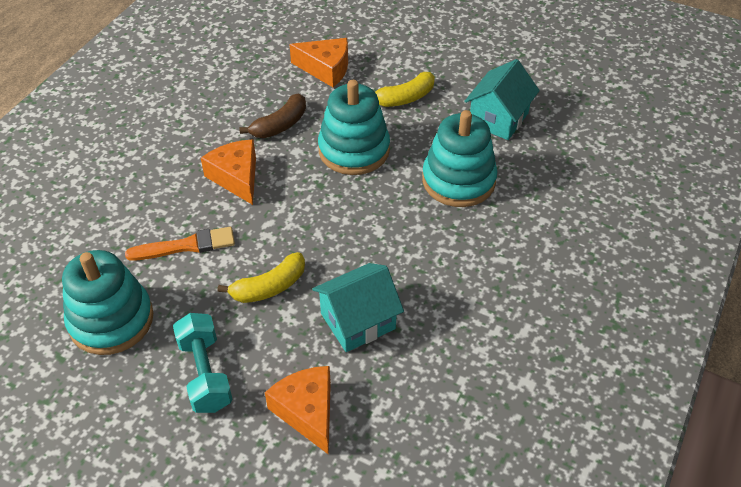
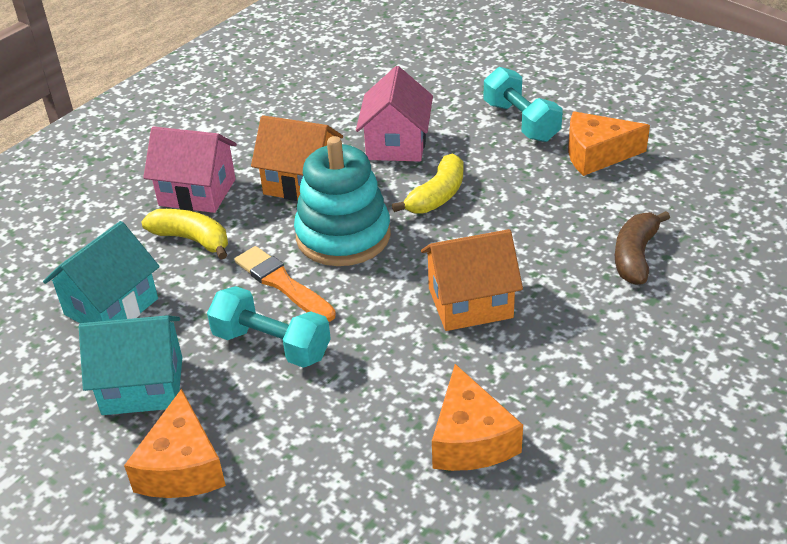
orange house: none = 0 -> [251,115,343,201] [421,229,523,331] = 2
pink house: none = 0 -> [143,126,237,213] [356,66,433,162] = 2
turquoise dumbbell: [173,313,233,413] = 1 -> [207,286,331,368] [484,67,563,142] = 2
turquoise stacking toy: [62,250,153,355] [318,80,390,175] [422,110,497,207] = 3 -> [294,136,391,266] = 1

